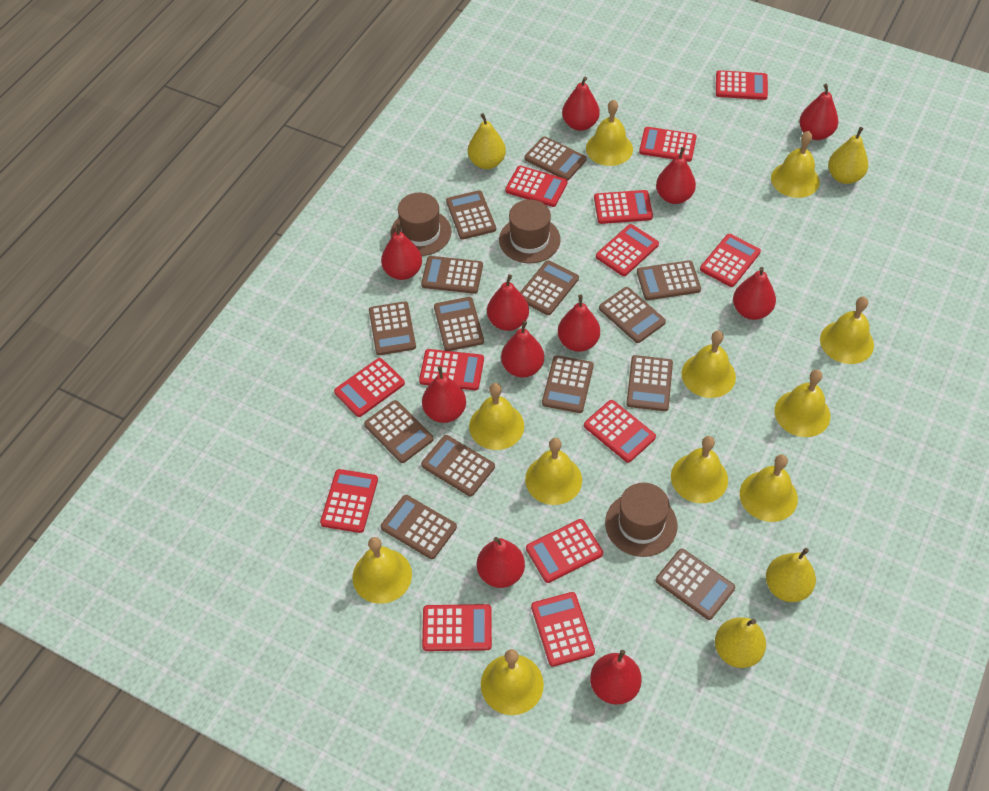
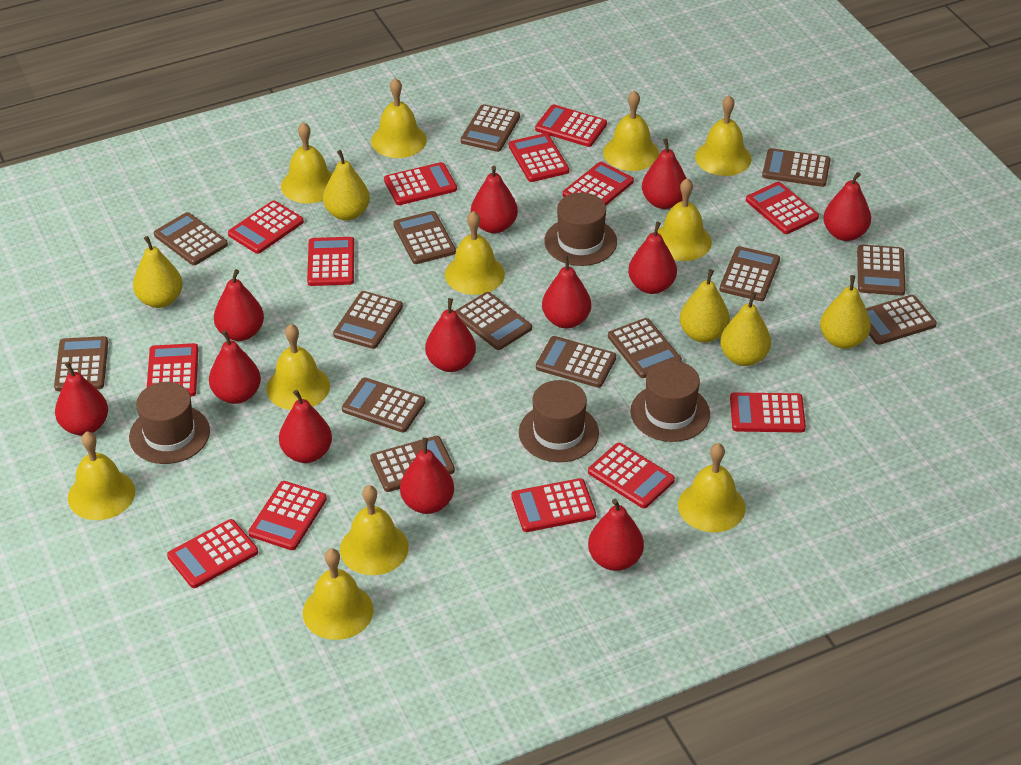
brown hat: [390,193,451,256] [499,199,560,263] [605,483,677,557] = 3 -> [129,382,210,464] [519,380,599,462] [544,193,617,266] [630,360,710,442] = 4
red pear: [381,223,422,280] [422,366,466,423] [477,537,525,588] [487,274,529,331] [501,321,544,378] [558,295,600,352] [562,77,600,131] [590,650,642,705] [656,147,696,204] [733,267,776,320] [799,84,838,140] = 11 -> [55,362,108,436] [209,330,261,404] [214,269,264,341] [279,390,332,463] [400,438,454,514] [425,298,476,372] [471,166,518,233] [542,255,591,328] [588,499,644,571] [628,222,677,294] [642,138,687,209] [823,172,871,241] = 12
yellow pear: [468,113,506,169] [715,617,766,668] [766,548,816,602] [828,127,868,184] = 4 -> [133,236,183,308] [323,150,370,221] [680,269,730,343] [720,293,771,366] [820,275,871,349] = 5

